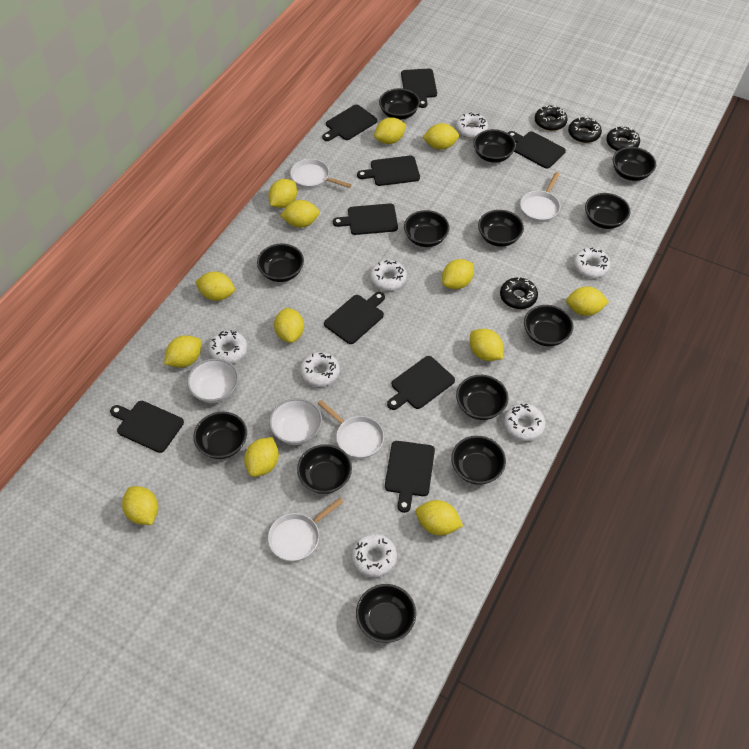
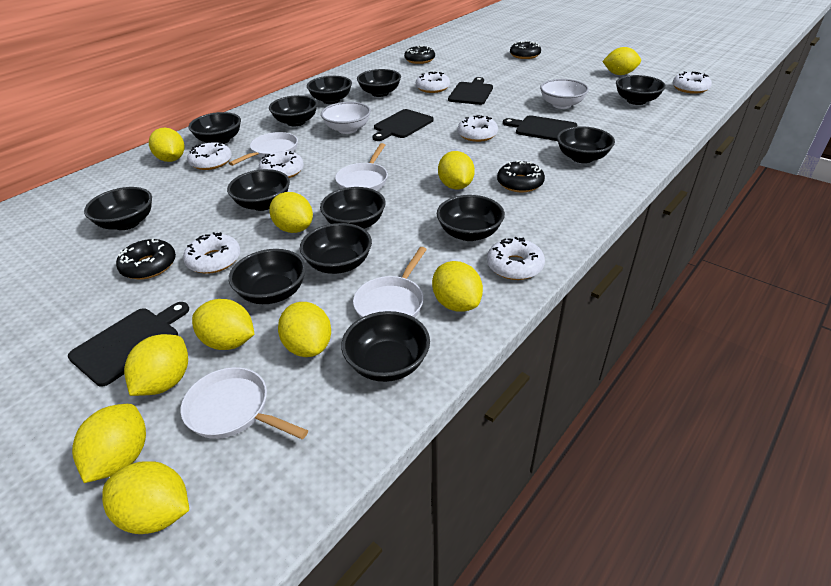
black cutting board: [110,401,184,453] [322,104,377,141] [324,292,385,344] [333,203,398,235] [357,156,420,186] [385,441,435,513] [387,356,455,410] [401,69,437,108] [508,131,566,169] = 9 -> [68,302,189,387] [372,109,434,141] [448,77,493,105] [503,115,578,141] = 4
yellow lemon: [122,486,158,525] [164,335,201,368] [195,271,235,301] [244,437,279,477] [268,179,297,208] [274,308,304,343] [280,200,320,228] [374,117,406,144] [416,500,463,535] [422,123,459,150] [442,259,474,289] [470,329,504,361] [566,286,609,316] = 13 -> [72,404,146,483] [102,461,189,534] [124,334,188,396] [149,128,184,162] [192,299,254,350] [269,192,313,233] [278,302,331,357] [432,261,483,312] [438,151,475,189] [602,47,641,75] = 10

